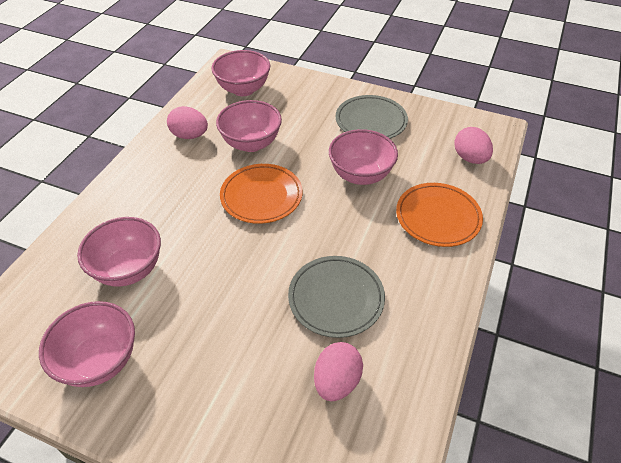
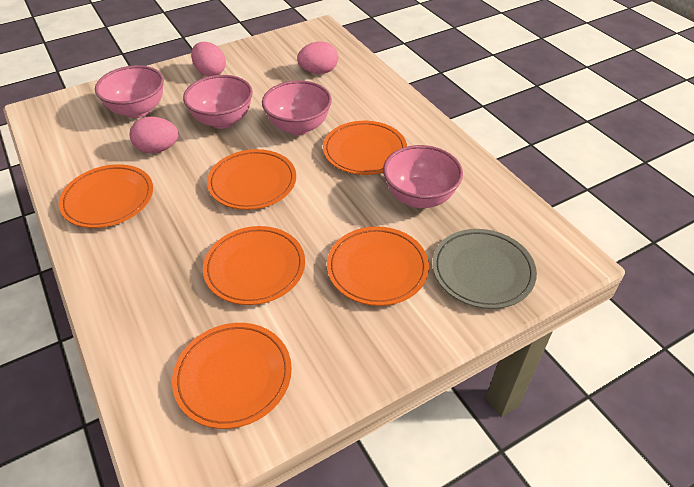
grey plate: [288,256,385,338] [336,95,408,139] = 2 -> [432,229,537,309] = 1
orange plate: [220,164,303,224] [396,183,483,247] = 2 -> [59,164,153,228] [172,323,292,429] [203,226,305,305] [207,149,296,210] [323,121,407,175] [327,226,429,306] = 6
pink bowl: [39,301,135,387] [77,217,161,287] [212,50,270,96] [216,100,282,152] [329,129,398,185] = 5 -> [95,65,164,118] [183,75,253,129] [262,80,332,135] [383,145,463,208] = 4

